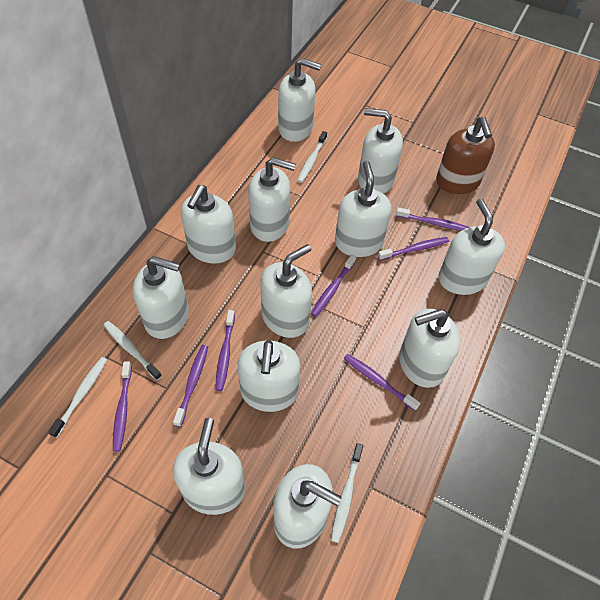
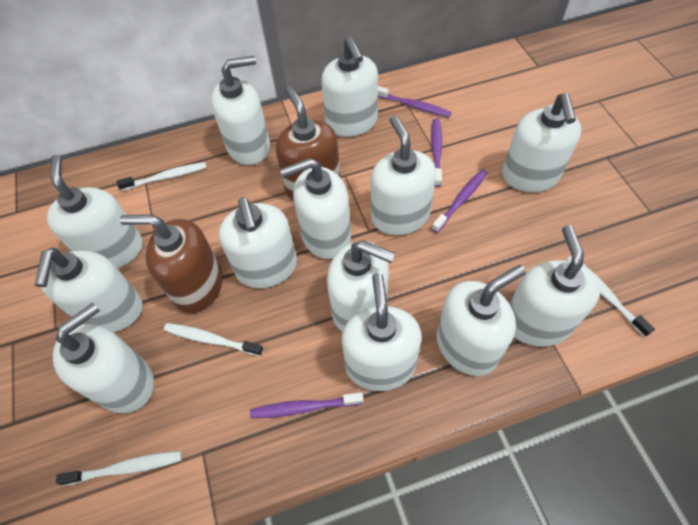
brown soap dispenser: [436,116,495,194] = 1 -> [120,214,223,313] [276,86,341,201] = 2
purple toothbrush: [113,361,132,452] [173,345,208,427] [215,310,235,391] [311,254,356,317] [343,354,420,411] [378,237,449,260] [396,207,469,231] = 7 -> [250,392,364,418] [378,86,452,117] [431,119,442,187] [432,169,487,233] = 4
white soap dispenser: [133,256,189,339] [173,418,245,515] [181,185,236,264] [238,340,300,412] [248,157,296,242] [260,244,312,338] [273,464,342,549] [278,58,321,142] [335,160,391,257] [358,108,403,194] [399,309,461,388] [439,198,505,295] = 12 -> [35,247,143,333] [47,155,142,268] [53,303,154,413] [211,56,270,165] [219,197,297,288] [280,158,351,259] [321,37,378,137] [327,240,395,332] [342,273,422,391] [371,115,436,235] [437,265,526,376] [502,93,582,192] [509,225,600,347] = 13

